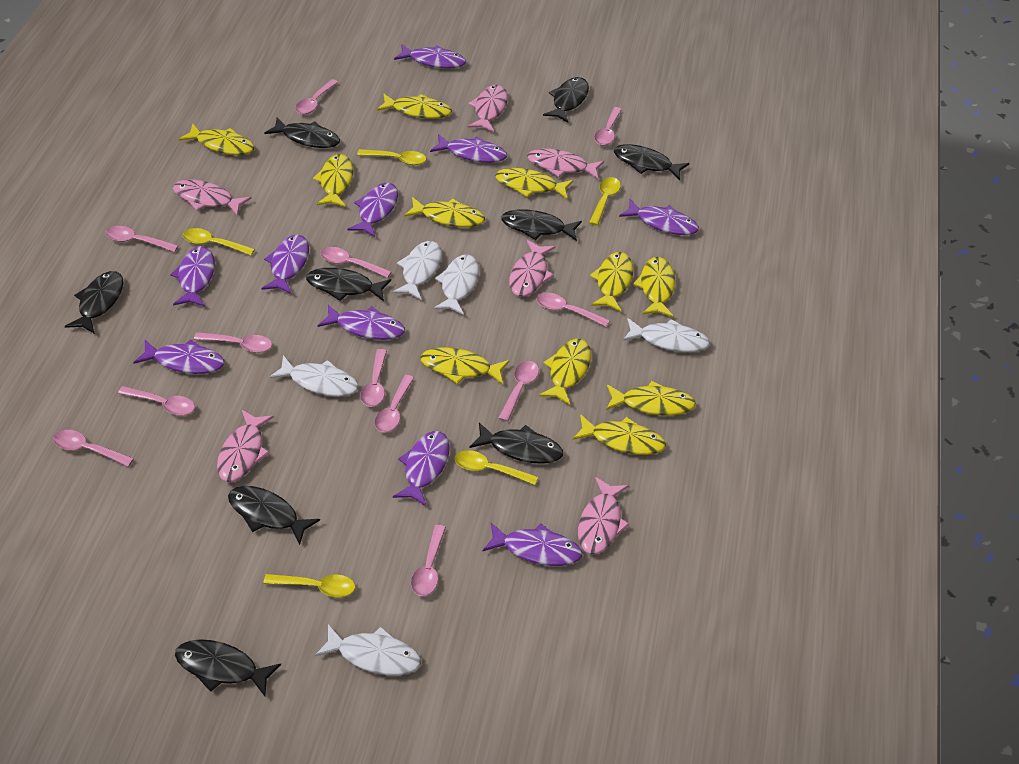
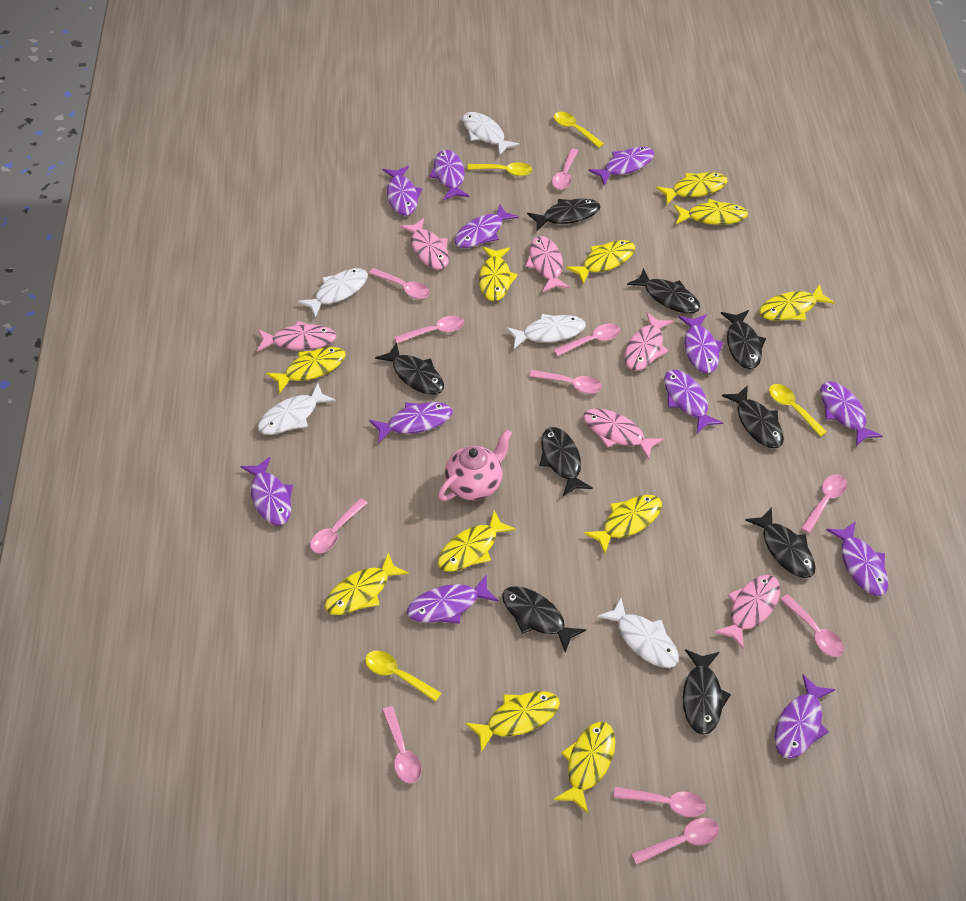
pink spoon: [53,430,134,467] [105,226,178,252] [118,386,195,415] [194,332,272,353] [295,79,338,114] [320,247,391,278] [360,349,387,407] [375,375,414,433] [411,525,446,596] [498,361,539,422] [536,292,610,327] [594,107,622,146] = 12 -> [310,498,368,553] [369,268,430,299] [382,706,422,783] [394,316,464,343] [529,370,602,393] [552,148,578,189] [554,324,620,356] [614,787,706,817] [631,818,719,865] [780,594,844,657] [801,474,847,533] = 11
pink teapot: none = 0 -> [438,429,512,501] = 1
purple fish: [133,339,225,374] [170,246,215,307] [261,235,309,294] [317,305,405,340] [347,183,398,237] [393,431,450,506] [394,44,466,68] [430,134,507,163] [482,523,583,566] [619,199,699,235] = 10 -> [240,457,293,525] [369,402,453,443] [383,166,423,216] [407,574,499,624] [429,150,469,200] [454,204,519,248] [588,147,654,185] [664,370,723,433] [678,314,724,373] [775,675,836,759] [820,381,883,446] [826,521,888,596] = 12
yellow spoon: [183,228,255,255] [263,574,355,597] [357,149,426,165] [455,450,538,485] [589,177,621,225] = 5 -> [365,651,442,702] [467,162,532,176] [554,112,604,148] [769,384,827,437] = 4

